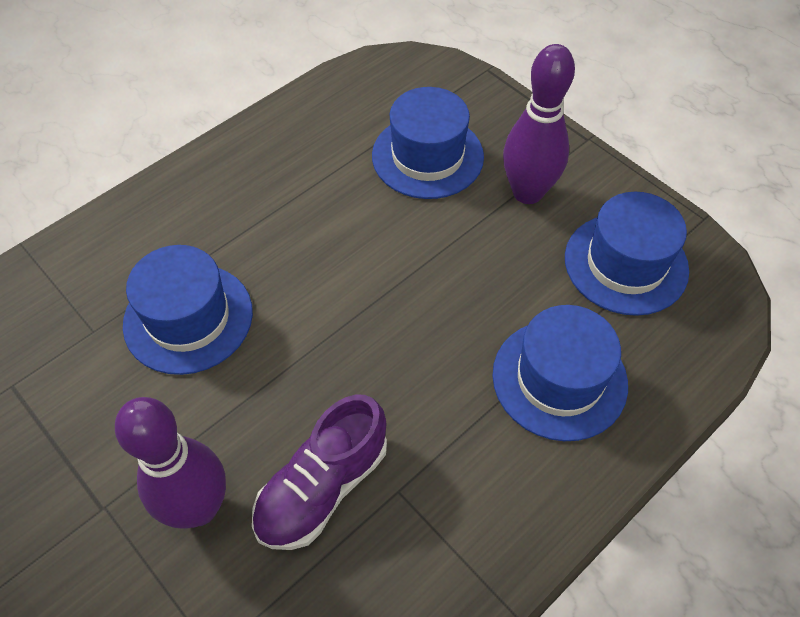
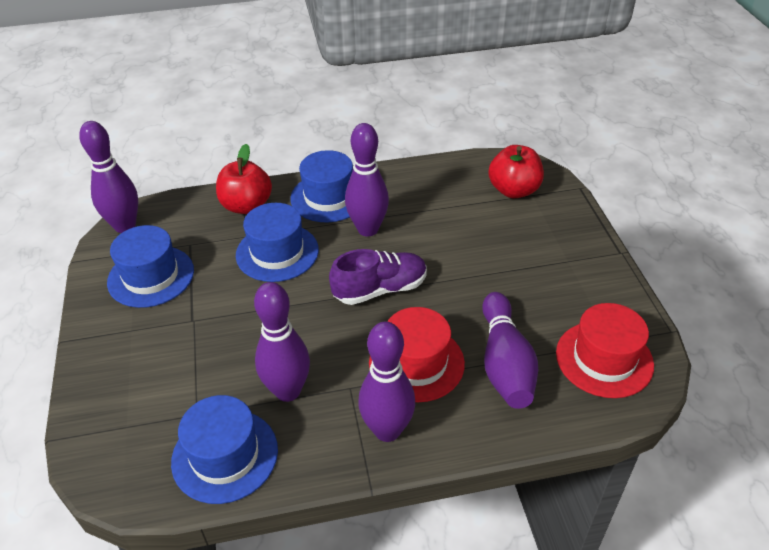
purple bowling pin: [115,397,226,529] [503,44,575,204] = 2 -> [79,121,138,233] [254,282,310,402] [345,123,389,236] [358,321,415,442] [482,292,538,409] = 5
red apple: none = 0 -> [216,144,272,214] [488,145,544,199] = 2
red hat: none = 0 -> [369,307,465,402] [556,303,654,398] = 2

